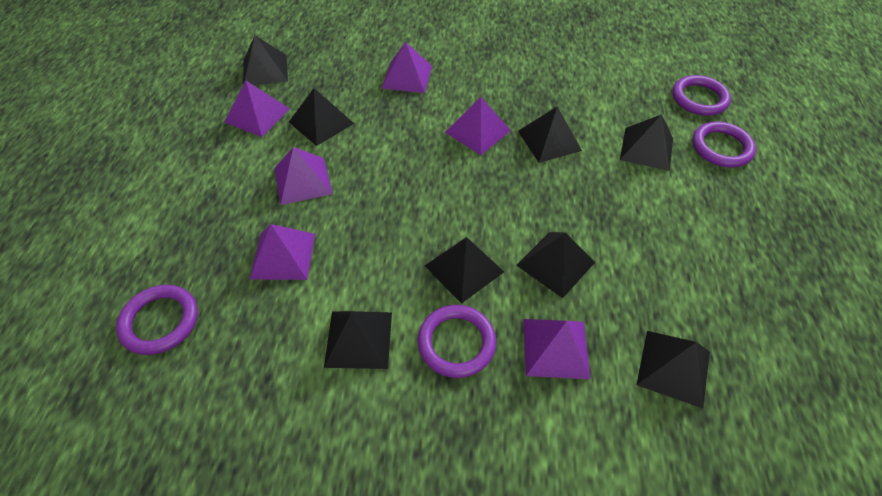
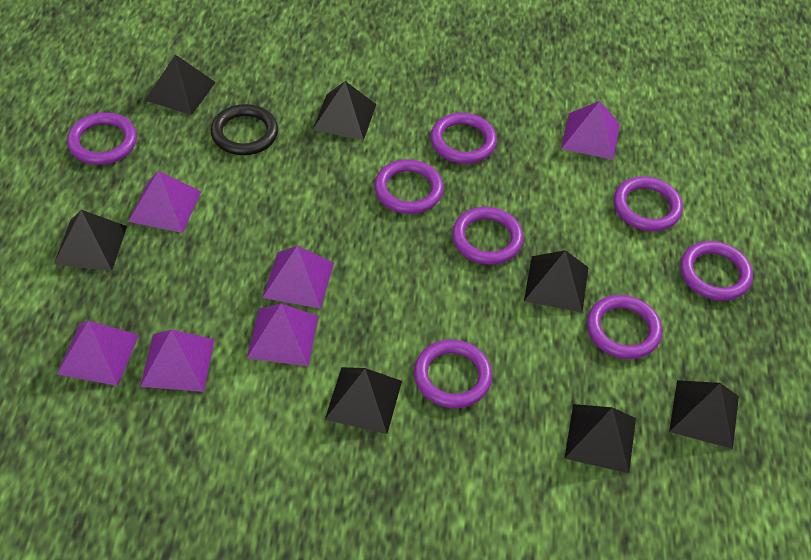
black pyramid: [243,35,288,85] [289,88,354,146] [324,311,392,369] [424,237,504,304] [516,232,595,298] [518,106,582,163] [620,114,673,171] [637,331,710,408] = 8 -> [54,210,127,271] [145,55,216,115] [313,81,376,140] [325,367,402,434] [524,250,588,313] [564,404,636,473] [669,380,739,449] = 7
black ring: none = 0 -> [211,104,278,155] = 1
purple ring: [116,285,198,355] [418,305,496,378] [672,75,731,116] [692,122,756,168] = 4 -> [67,112,137,165] [374,159,443,214] [414,340,492,408] [430,113,497,164] [452,207,523,265] [587,295,662,359] [614,176,683,231] [680,241,753,301] = 8

